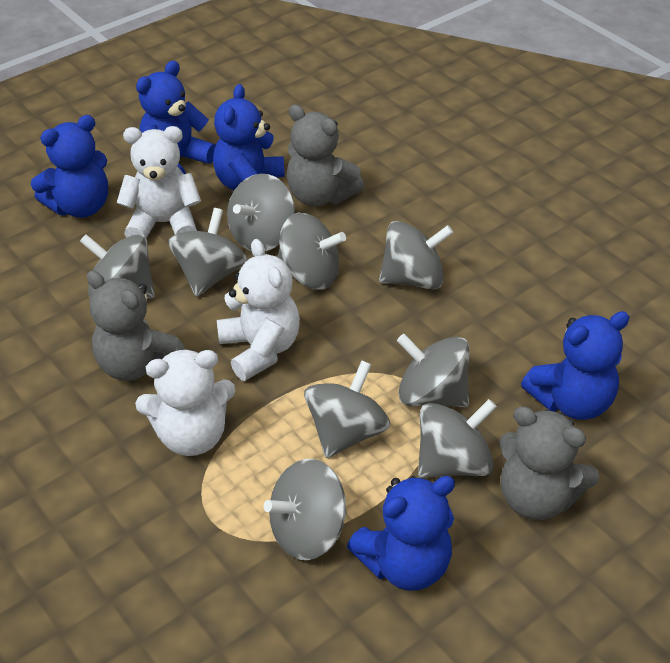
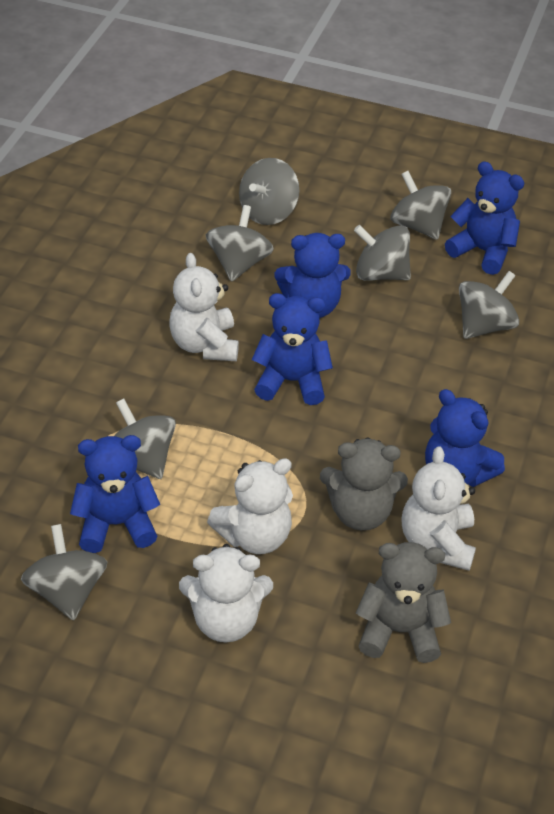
grey spinning top: [80,234,155,298] [168,208,247,297] [227,174,295,251] [264,459,347,560] [278,213,346,290] [304,360,390,458] [379,221,453,289] [397,334,469,407] [418,399,497,478] = 9 -> [21,524,107,621] [114,398,176,479] [206,205,274,282] [239,158,299,225] [354,225,411,281] [390,171,451,240] [459,271,519,339] = 7
grey teddy bear: [87,270,185,381] [286,104,364,207] [499,406,600,520] = 3 -> [320,438,408,530] [356,542,451,663] = 2
white teddy bear: [117,126,201,238] [135,349,235,456] [217,239,300,381] = 3 -> [169,253,239,361] [179,544,273,642] [207,458,293,554] [401,446,476,571] = 4

